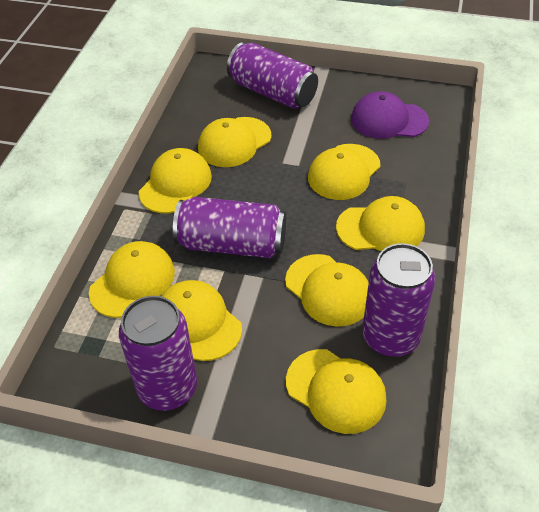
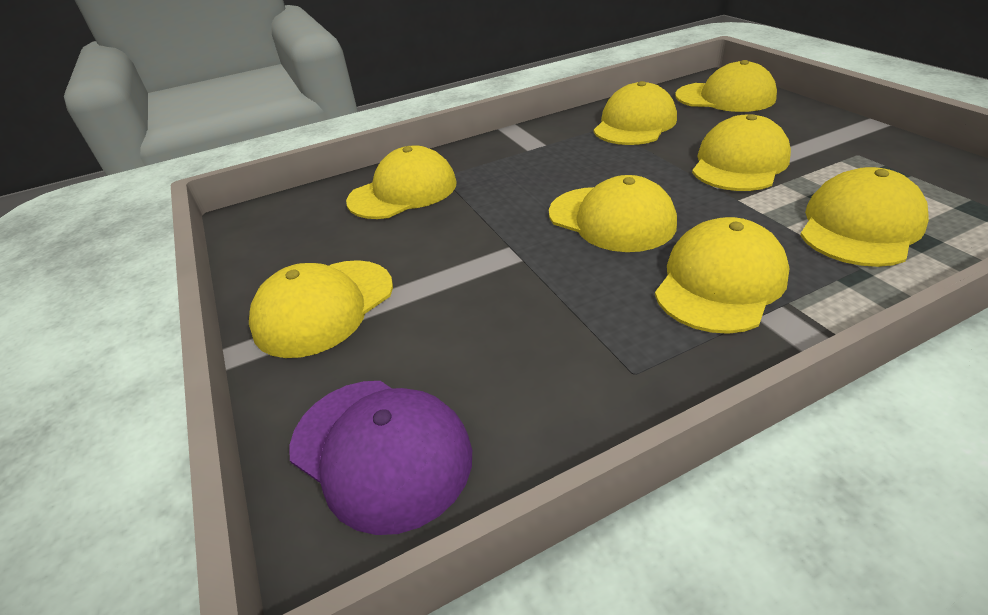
purple can: [119,296,197,411] [173,197,286,258] [227,42,318,109] [362,243,435,357] = 4 -> none = 0

